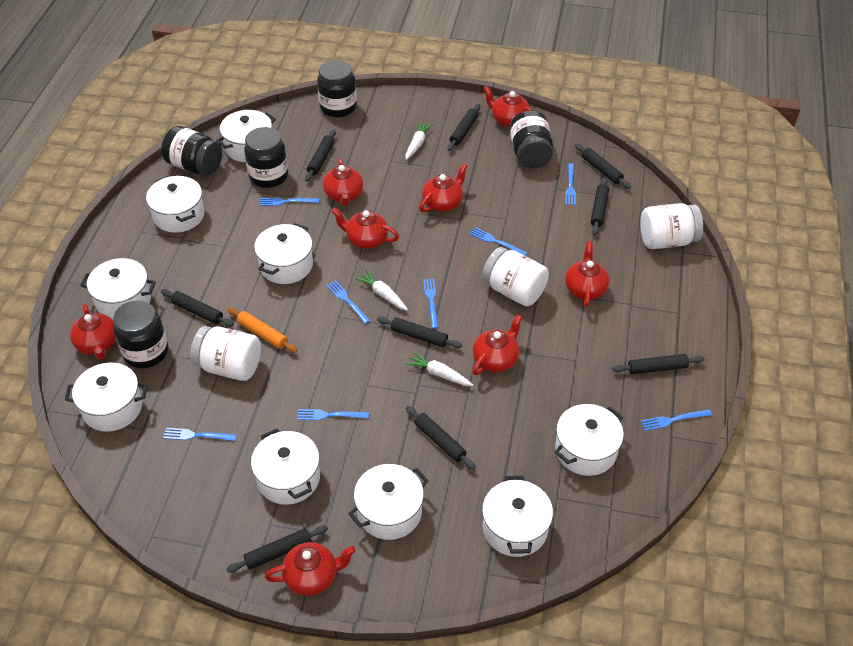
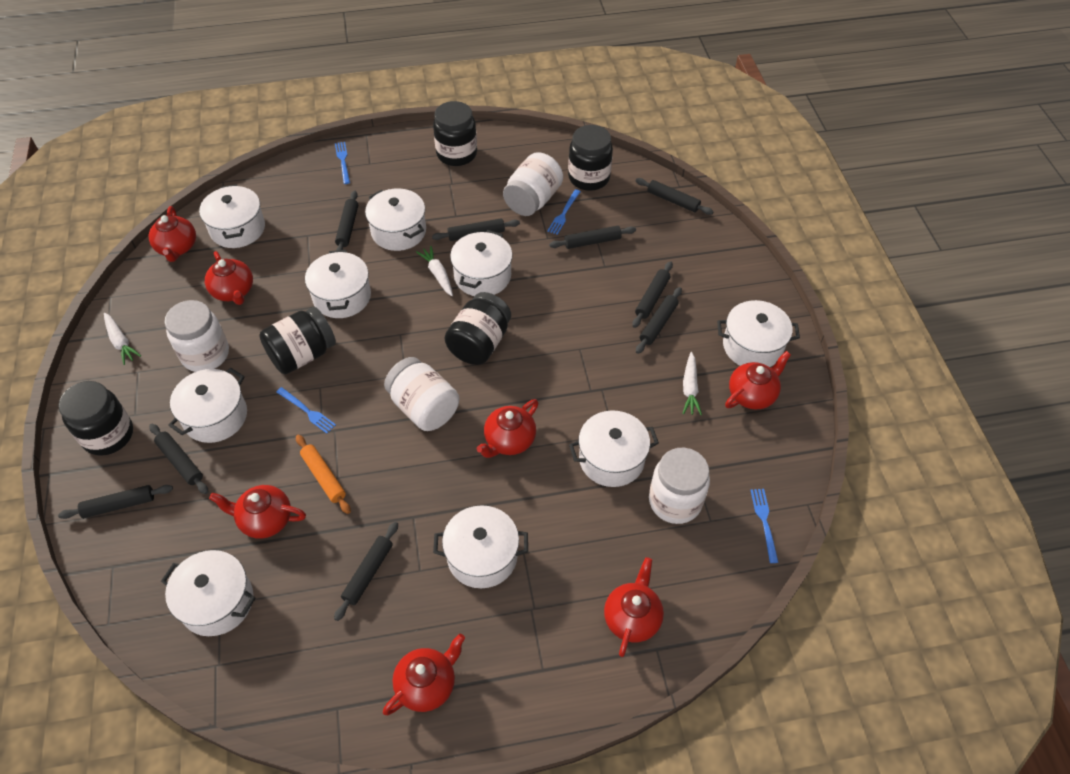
blue fork: [163,428,237,441] [259,198,319,206] [297,409,369,420] [326,280,370,324] [423,279,439,329] [470,227,527,256] [565,163,576,205] [641,409,712,431] = 8 -> [276,387,336,434] [335,142,350,184] [547,189,581,235] [751,489,779,563] = 4
red teapot: [70,304,116,360] [265,542,356,596] [323,158,363,206] [332,208,399,249] [419,163,468,213] [472,315,522,375] [483,86,532,128] [565,241,610,308] = 8 -> [149,206,196,262] [205,251,253,305] [209,485,306,539] [383,634,465,715] [477,399,538,458] [604,557,664,657] [725,351,791,409] = 7
white jar: [190,326,261,381] [482,247,549,306] [640,203,703,249] = 3 -> [165,300,229,372] [384,357,459,431] [503,152,563,216] [649,448,710,524] = 4

